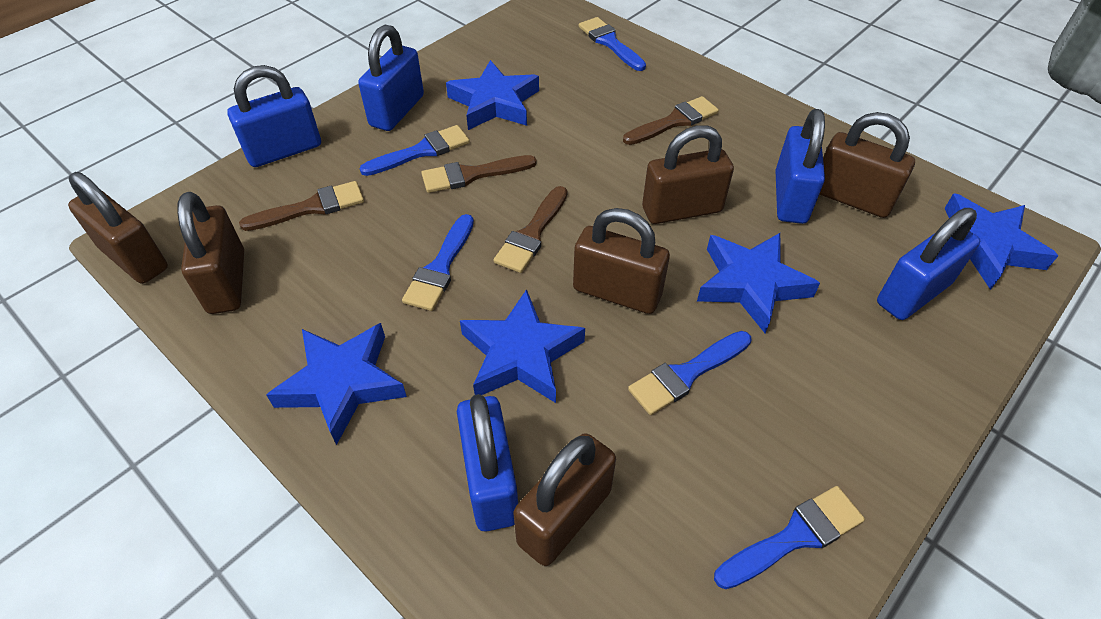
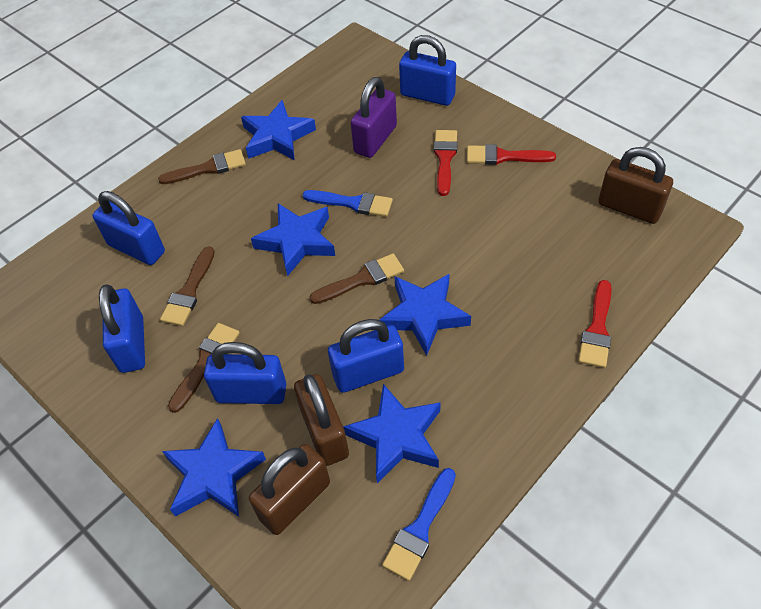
blue brush: [359,125,470,176] [402,214,474,311] [579,17,646,71] [628,331,752,415] [714,486,865,589] = 5 -> [302,190,393,217] [382,468,456,581] = 2
brown padlock: [68,172,168,284] [177,192,244,314] [513,433,616,566] [573,208,670,314] [642,125,734,224] [819,112,915,218] = 6 -> [249,444,330,535] [294,374,349,466] [598,147,673,224] = 3
purple padlock: none = 0 -> [351,77,397,158] = 1
red brush: none = 0 -> [434,130,457,196] [467,144,556,165] [578,280,611,368] = 3

